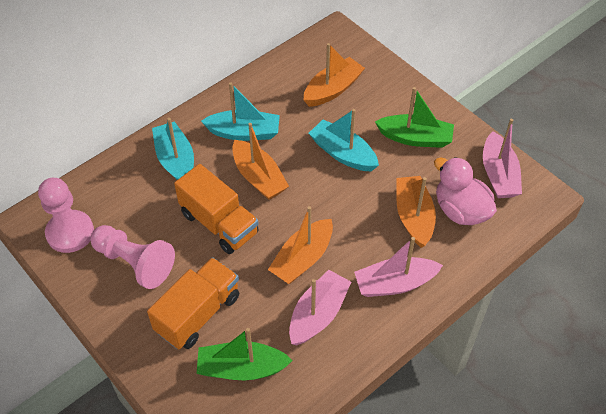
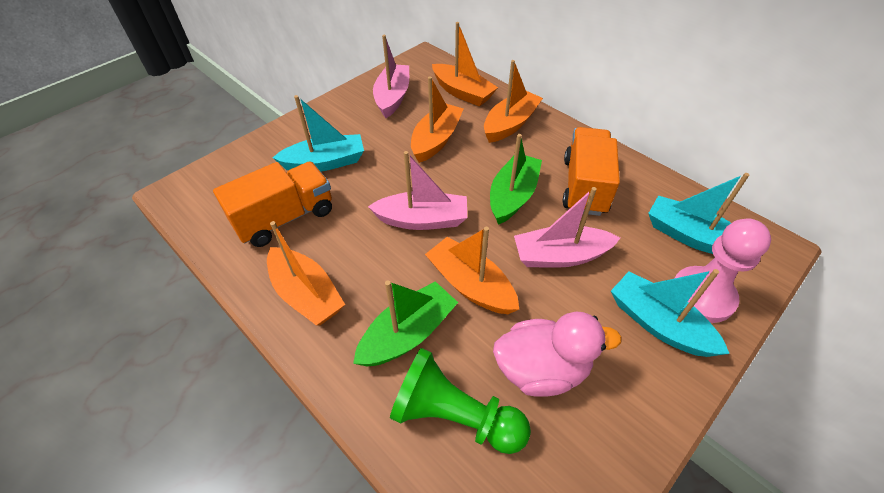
green pawn: none = 0 -> [390,348,531,454] = 1
orange boat: [232,123,289,200] [268,206,333,284] [304,43,365,107] [396,176,436,248] = 4 -> [267,221,345,325] [411,76,463,163] [425,227,519,314] [432,22,498,106] [484,60,543,143] = 5
pink pawn: [38,178,94,253] [90,225,175,289] = 2 -> [674,218,771,323] = 1

